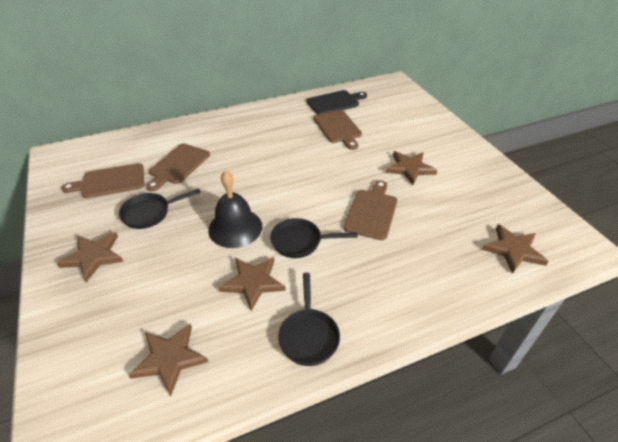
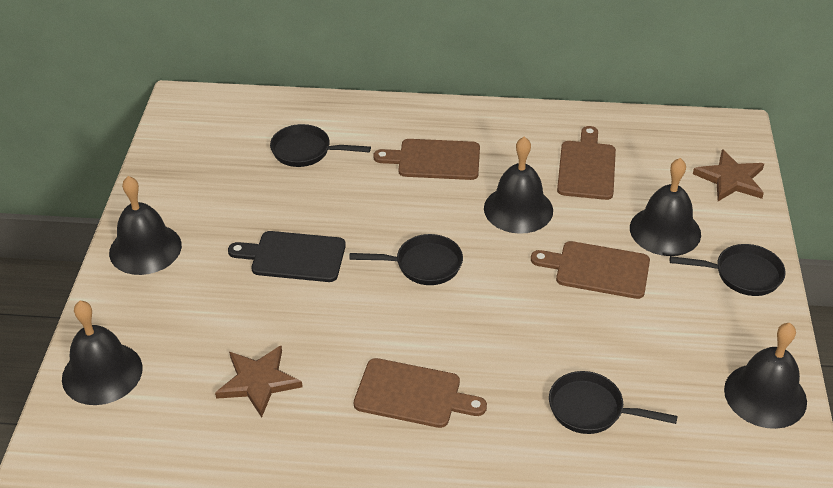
black bell: [208,171,262,248] = 1 -> [62,301,143,405] [109,176,182,275] [484,137,553,234] [630,158,701,256] [724,323,807,429] = 5
black pan: [119,189,201,229] [270,218,358,258] [278,273,340,366] = 3 -> [270,124,371,167] [350,234,463,285] [549,371,678,434] [670,244,786,296] = 4
brown star: [56,232,123,282] [129,323,208,396] [219,257,286,311] [386,151,437,185] [482,224,549,274] = 5 -> [215,346,303,418] [693,149,764,201] = 2

